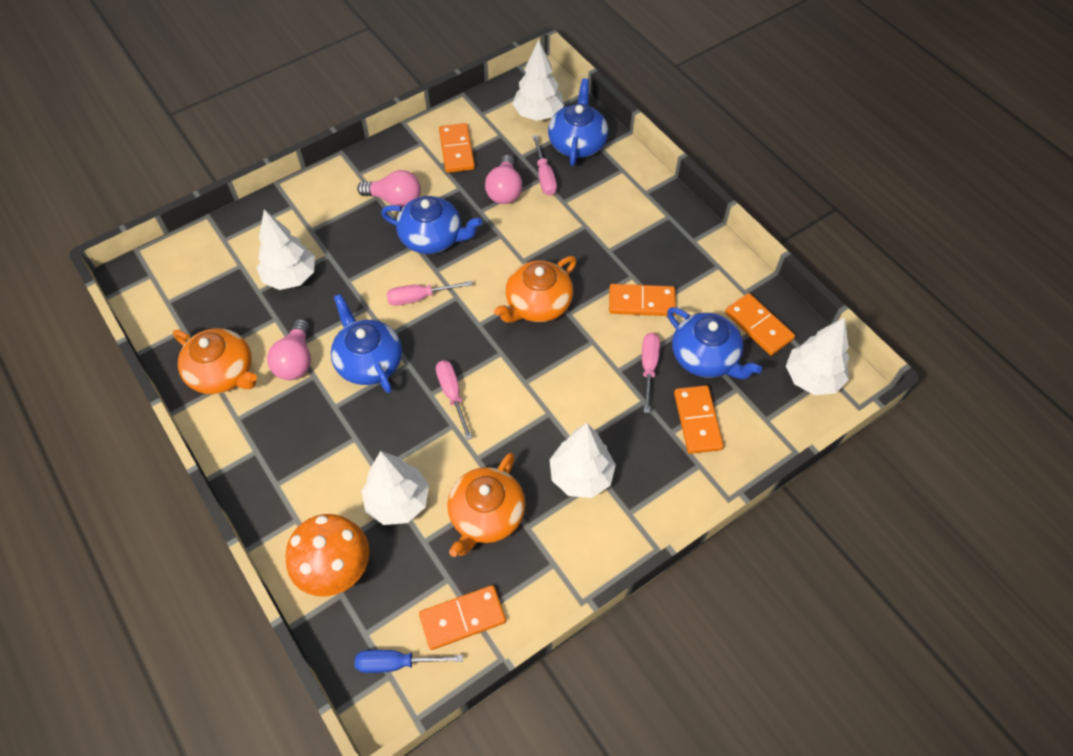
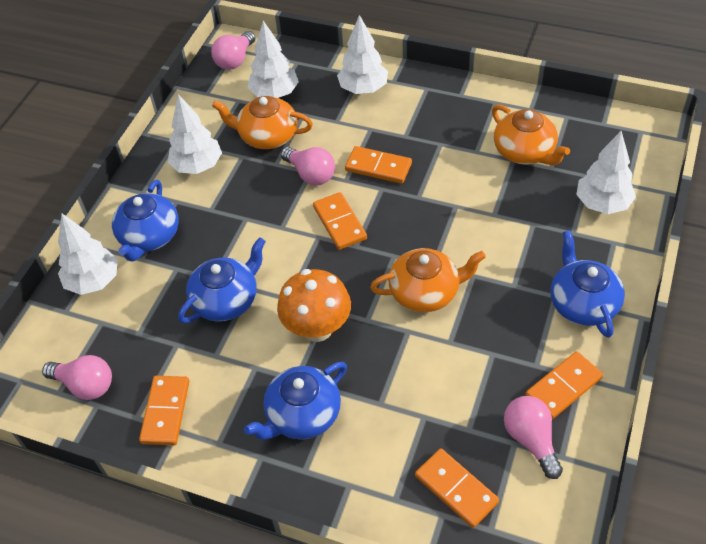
blue screwdriver: [355,650,463,673] = 1 -> none = 0
pink light bulb: [267,319,311,380] [357,170,421,208] [485,155,523,204] = 3 -> [42,355,112,400] [211,31,255,70] [281,147,335,185] [504,396,563,479] = 4
pink screwdriver: [387,281,472,306] [436,360,472,440] [532,135,557,196] [642,333,660,413] = 4 -> none = 0

